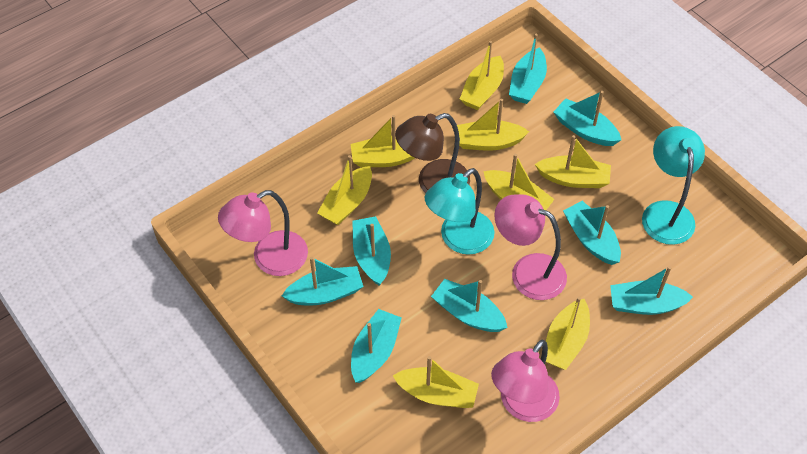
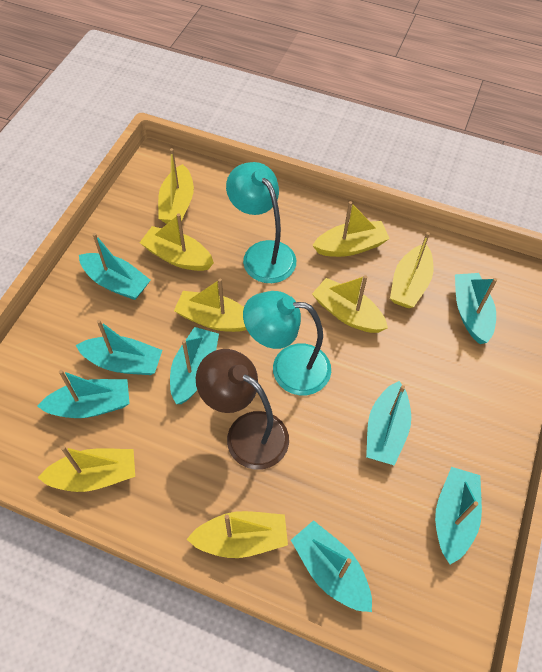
pink lamp: [218,190,308,276] [491,340,560,422] [494,194,567,300] = 3 -> none = 0

